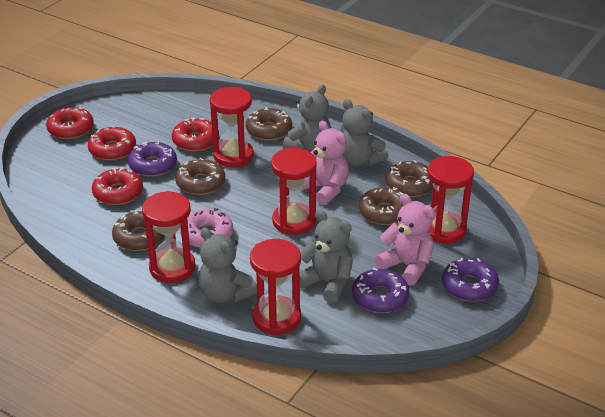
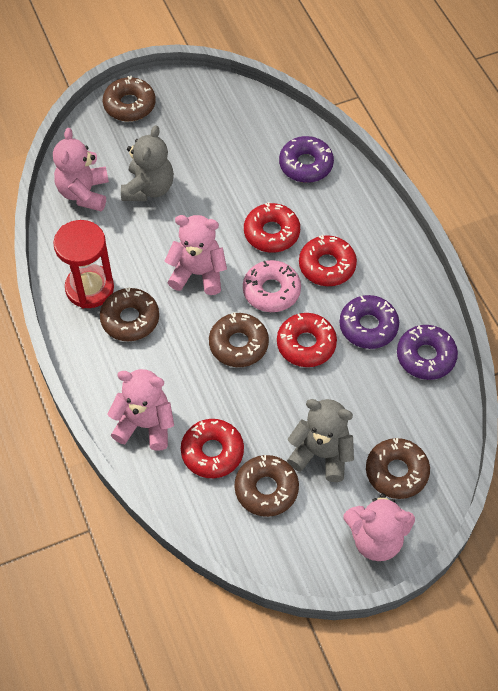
grey teddy bear: [198,227,257,303] [283,85,331,151] [299,210,353,303] [341,99,388,166] = 4 -> [121,125,174,201] [287,399,354,482] = 2
pink teddy bear: [300,121,349,205] [375,194,434,285] = 2 -> [53,128,109,211] [108,369,174,451] [165,215,227,295] [343,493,415,561] = 4
red hourglass: [142,191,196,283] [210,87,254,167] [250,239,301,335] [271,148,317,235] [427,156,474,244] = 5 -> [53,220,114,308] = 1

